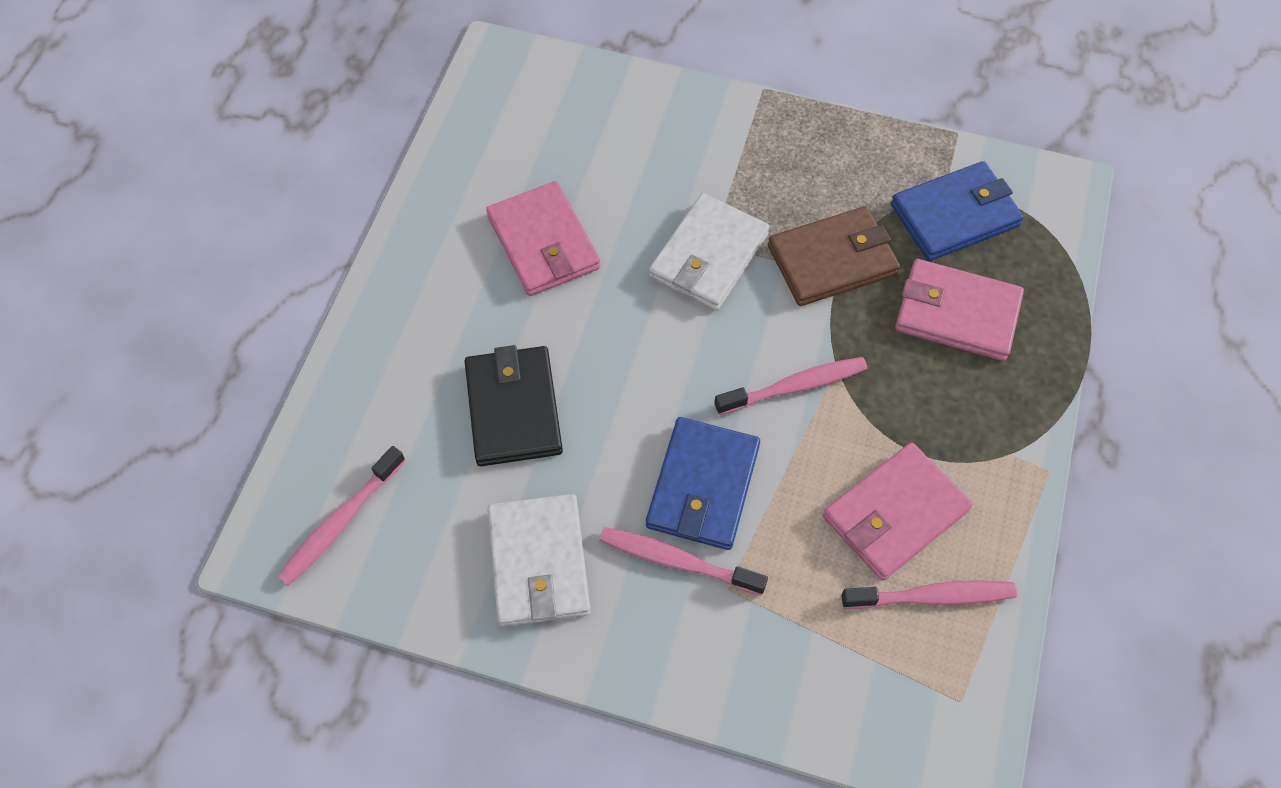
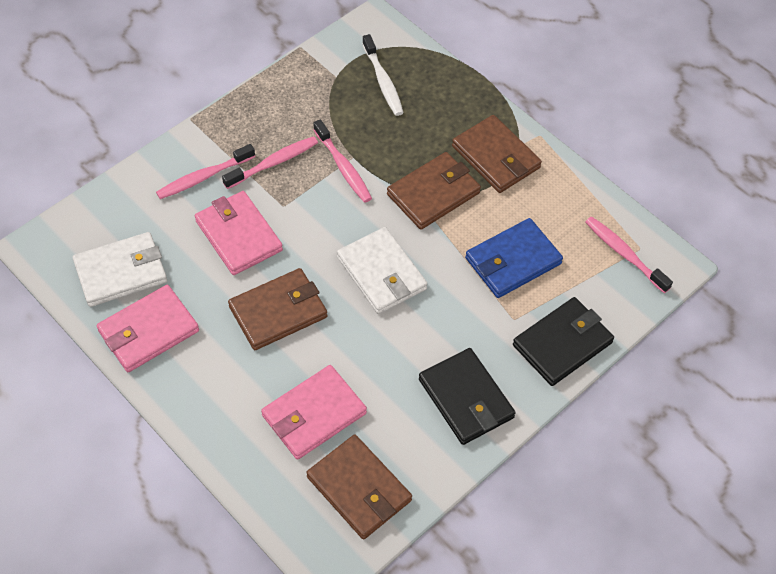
black wallet: [465,345,563,466] = 1 -> [419,348,516,445] [513,297,614,386] = 2
blue wallet: [646,417,760,550] [891,161,1024,261] = 2 -> [465,218,563,298] = 1
brown wallet: [768,206,900,306] = 1 -> [228,268,327,350] [306,434,412,539] [387,152,481,230] [452,115,542,193] = 4
white toothbrush: none = 0 -> [362,34,404,116] = 1

